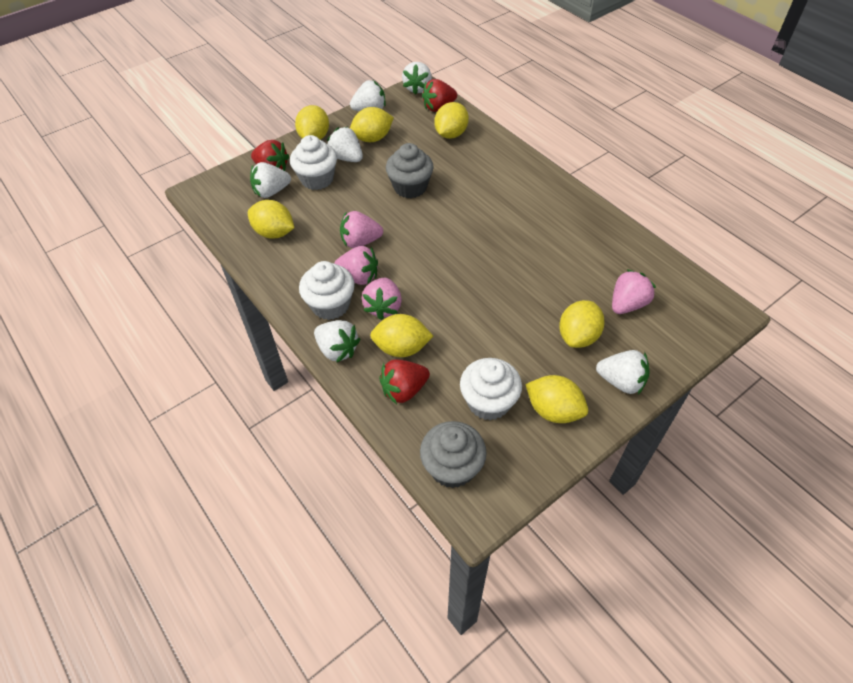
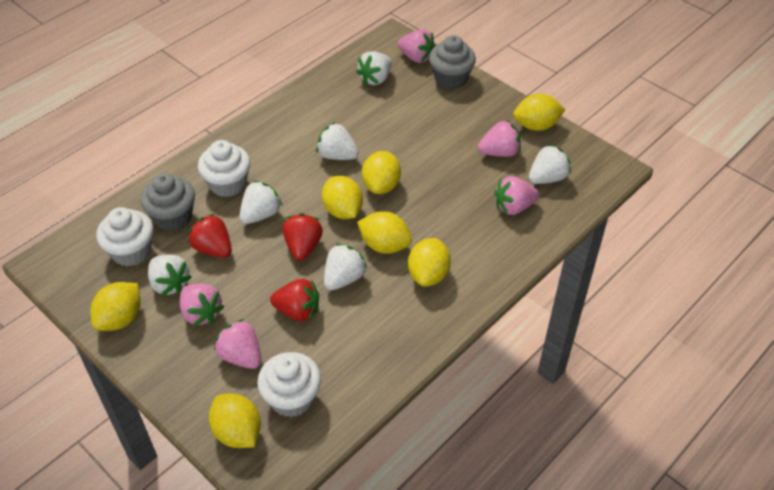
pink strawberry: [334,246,378,285] [340,211,383,248] [361,278,402,320] [612,269,656,314] = 4 -> [180,284,224,326] [214,319,262,369] [397,29,435,63] [478,120,521,157] [494,176,539,215] = 5

